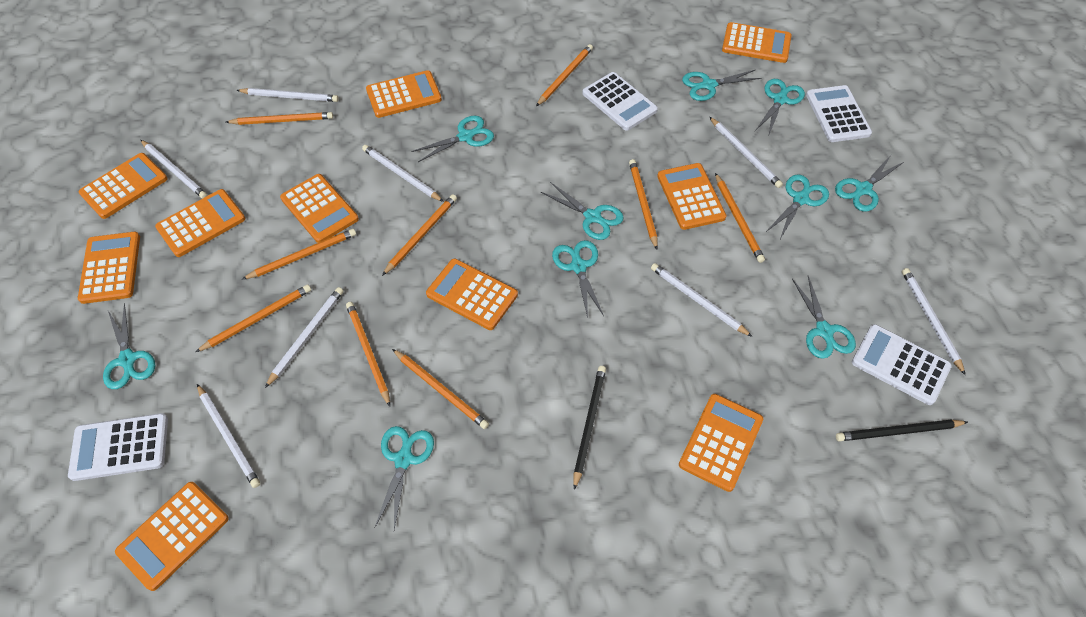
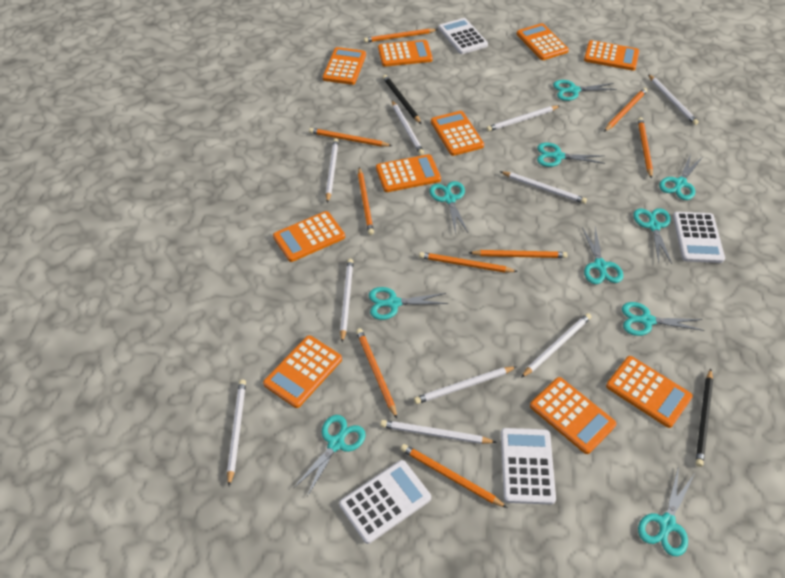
white pencil: [141,140,208,199] [197,384,260,488] [237,88,339,102] [265,287,343,388] [362,145,444,202] [651,263,752,337] [710,117,783,188] [902,268,965,375] = 8 -> [227,379,246,486] [326,139,339,203] [340,259,354,343] [380,420,497,444] [392,101,424,155] [414,366,517,404] [486,106,560,132] [500,171,587,204] [521,313,591,378] [648,74,699,125] = 10

